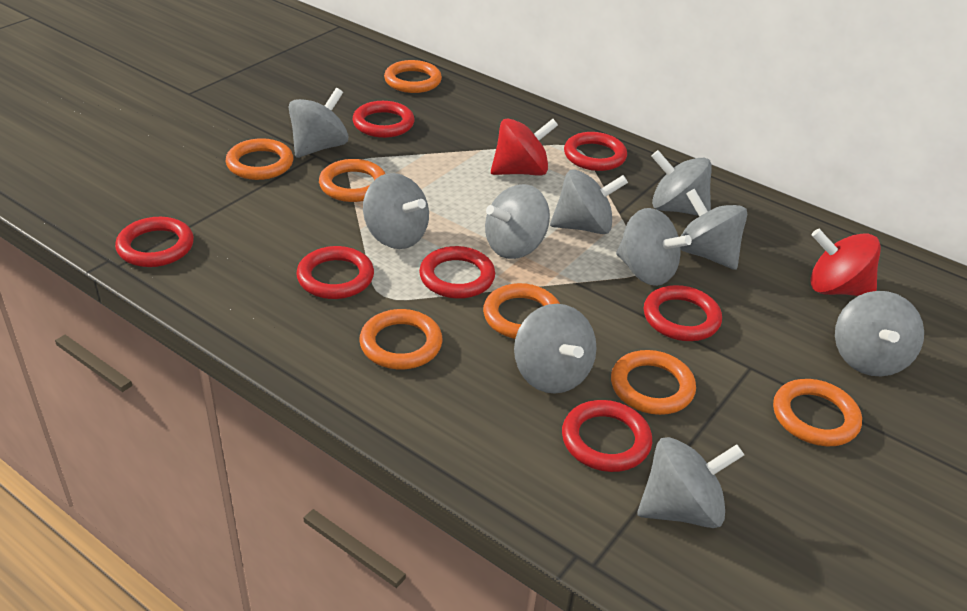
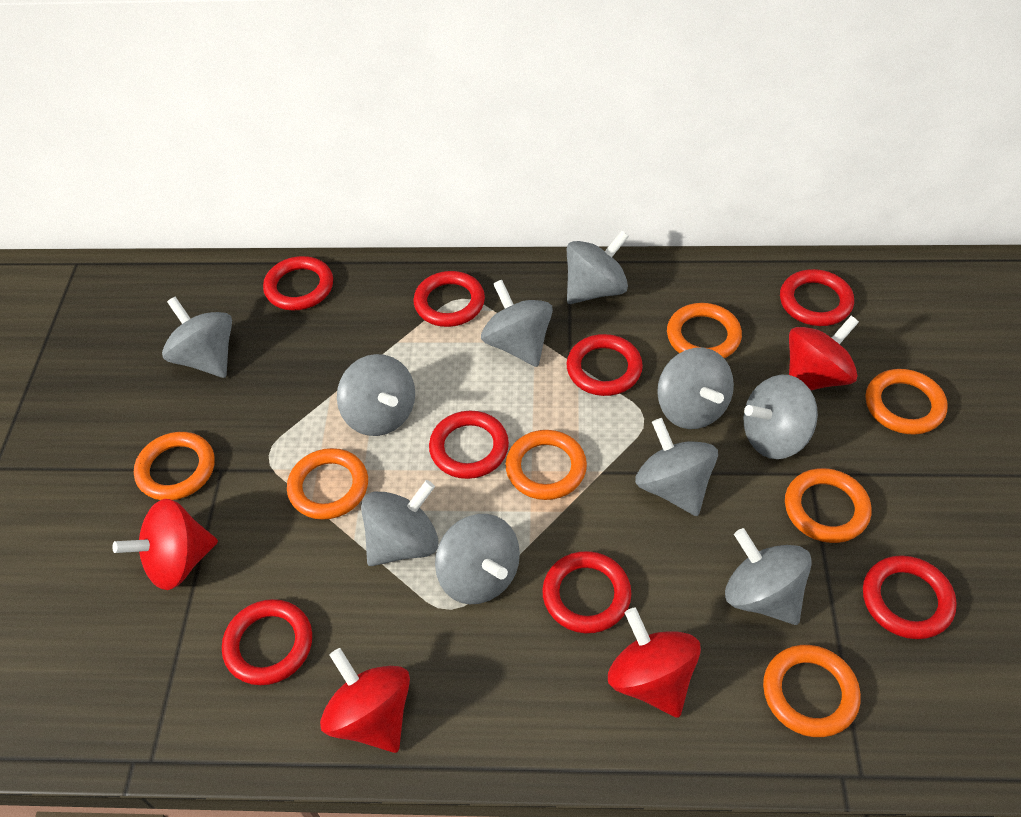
red ring: [115,217,194,267] [296,246,374,299] [352,101,415,138] [419,246,495,299] [562,400,652,472] [564,132,627,171] [644,285,722,341] = 7 -> [222,599,312,685] [263,256,333,311] [413,271,485,327] [429,411,509,479] [542,551,631,633] [567,334,643,396] [780,269,854,326] [863,555,957,639] = 8
red spinning top: [491,118,558,176] [810,229,881,296] = 2 -> [112,499,218,590] [320,648,410,753] [608,607,701,718] [789,316,859,390] = 4

